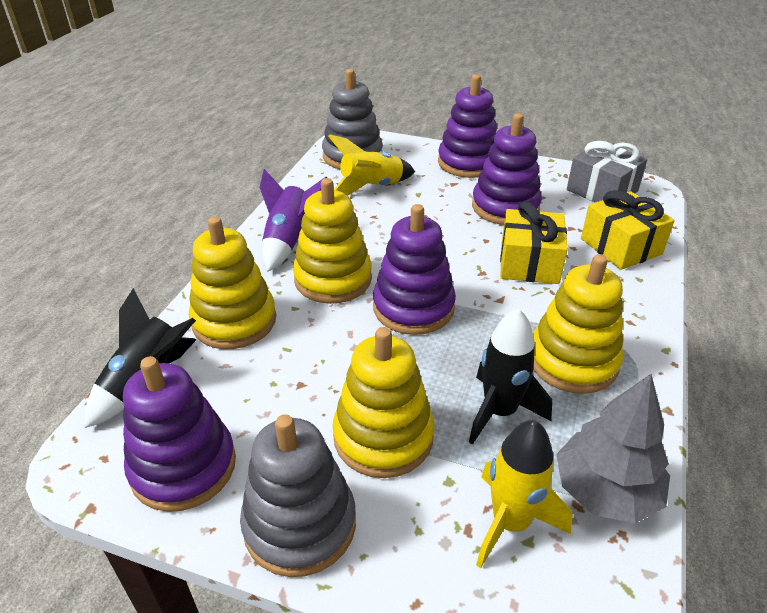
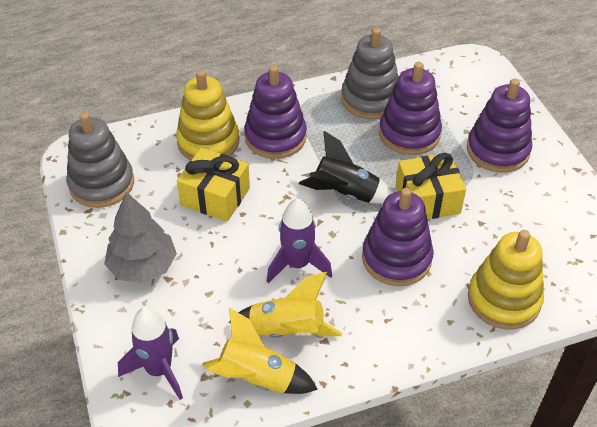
black rocket: [85,288,196,428] [469,308,552,445] = 2 -> [299,131,393,204] = 1
grey gift: [567,141,647,202] = 1 -> none = 0
purple rocket: [259,169,327,272] = 1 -> [118,307,183,400] [267,198,332,284] = 2
yellow stacking toy: [189,217,276,349] [293,178,372,304] [333,327,434,478] [533,254,623,394] = 4 -> [176,70,239,160] [468,230,544,329] = 2

